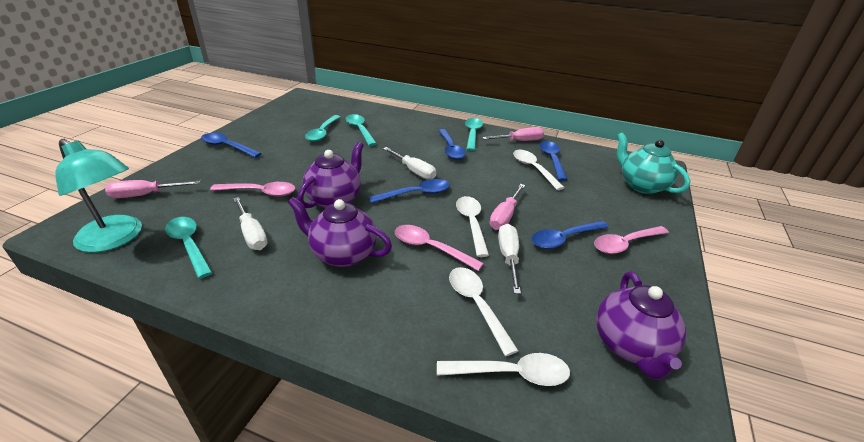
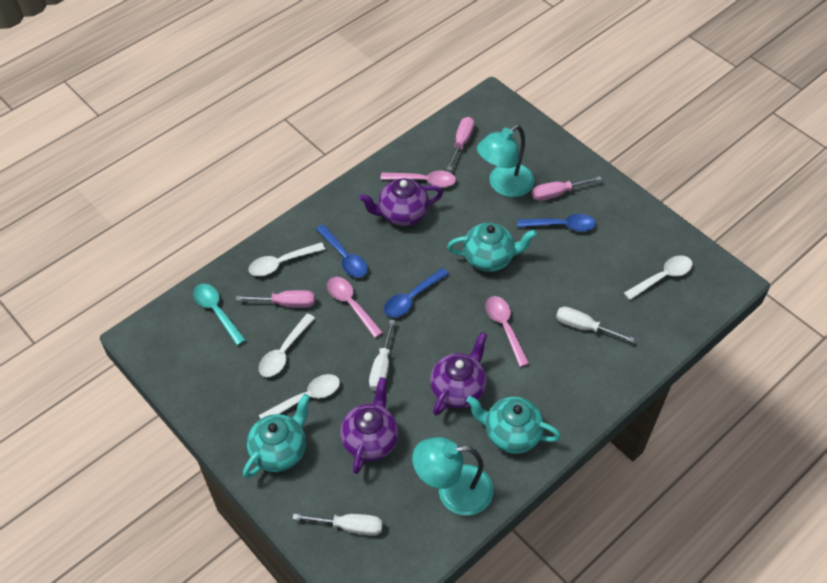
blue spoon: [201,133,262,158] [369,179,450,203] [438,129,466,160] [531,221,608,249] [539,141,568,181] = 5 -> [316,224,368,277] [384,268,449,317] [517,214,596,232] = 3
turquoise lamp: [55,139,142,253] = 1 -> [412,437,493,516] [477,125,534,197] = 2
turquoise spoon: [165,217,213,279] [305,115,340,142] [345,114,377,146] [465,118,483,151] = 4 -> [193,284,246,346] = 1
turquoise teapot: [617,132,690,194] = 1 -> [243,394,310,478] [447,223,537,272] [466,396,561,454] = 3

